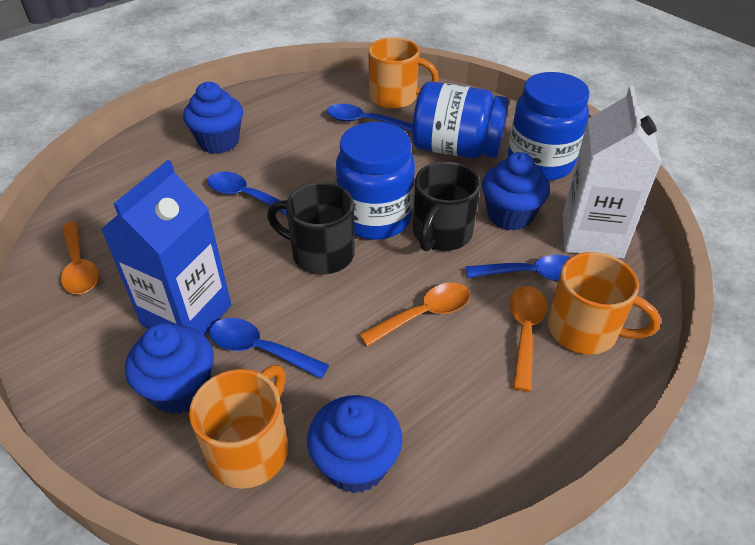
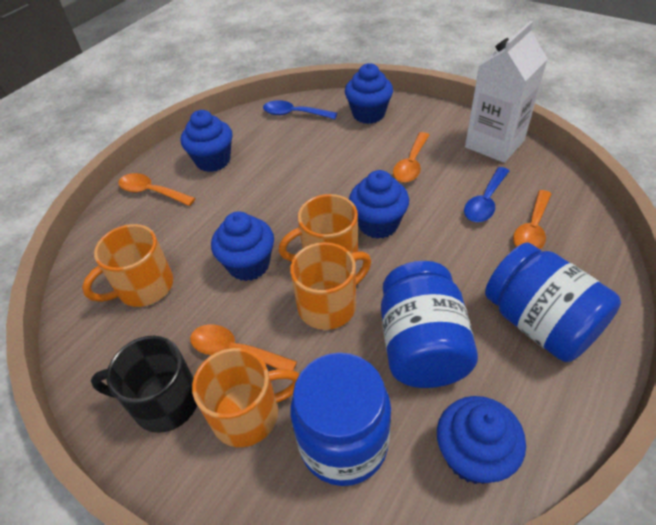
black mug: [267,182,355,275] [413,162,480,251] = 2 -> [91,336,197,433] = 1
blue carton: [101,160,231,335] = 1 -> none = 0
blue cupcake: [125,323,214,414] [183,82,243,154] [307,395,402,493] [482,152,550,231] = 4 -> [181,110,232,172] [211,211,274,281] [345,63,393,124] [349,170,409,239] [437,396,526,484] = 5
blue spoon: [207,171,287,215] [209,318,329,379] [327,104,413,132] [466,255,571,281] = 4 -> [263,100,337,119] [464,167,509,222] = 2
orange mug: [189,365,288,489] [368,37,439,109] [548,252,661,355] = 3 -> [82,224,173,307] [192,348,300,447] [278,194,358,263] [290,242,371,330] = 4
orange spoon: [61,222,99,294] [359,282,470,347] [509,286,547,392] = 3 -> [118,173,195,206] [190,324,297,371] [393,132,429,183] [513,190,551,249] = 4

